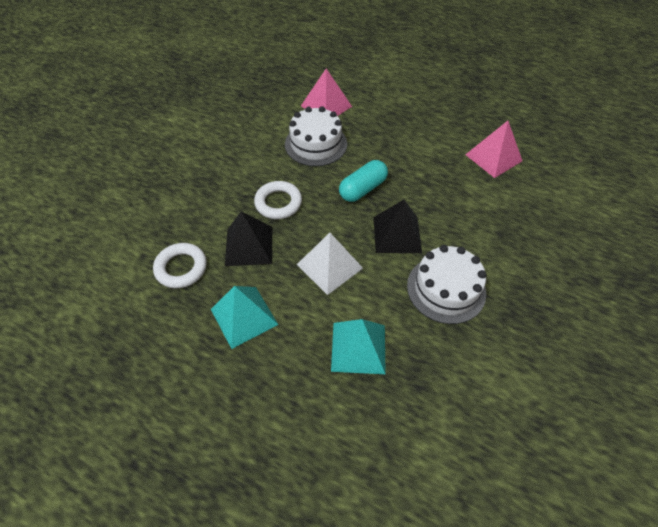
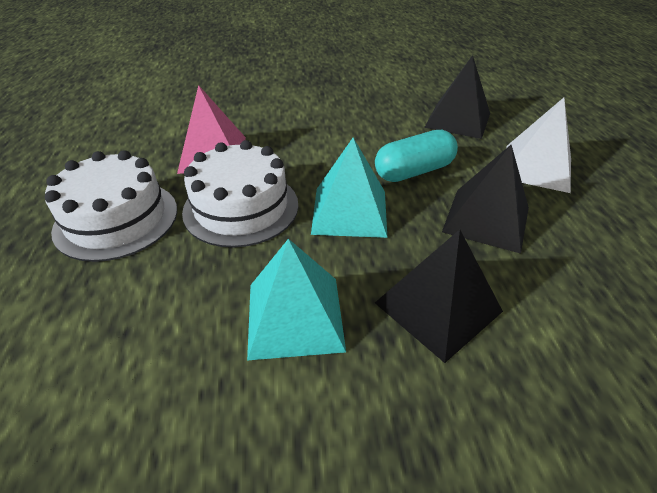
black pyramid: [225,211,272,266] [374,200,422,253] = 2 -> [375,230,503,363] [424,55,490,139] [442,145,529,254] = 3
pink pyramid: [301,68,352,116] [465,121,522,178] = 2 -> [177,85,246,174] = 1
white ring: [153,243,207,288] [254,181,302,219] = 2 -> none = 0

